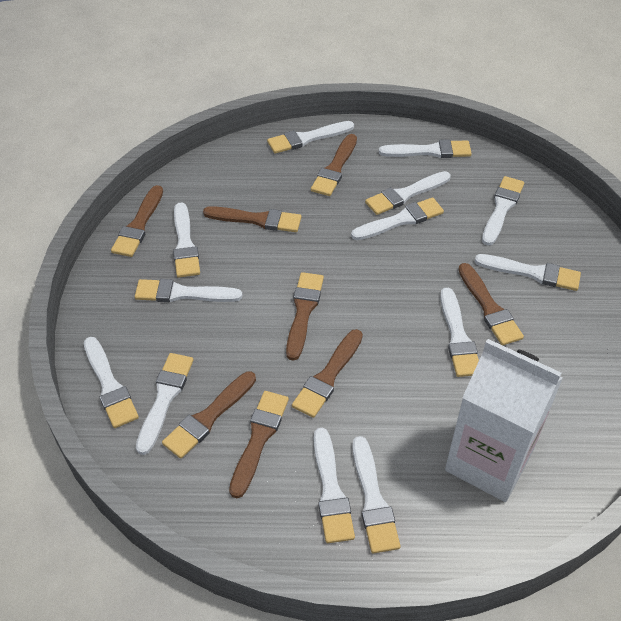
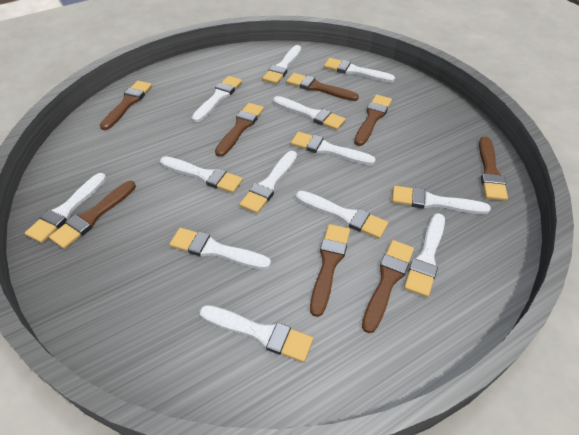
white carton: [445,339,563,502] = 1 -> none = 0

